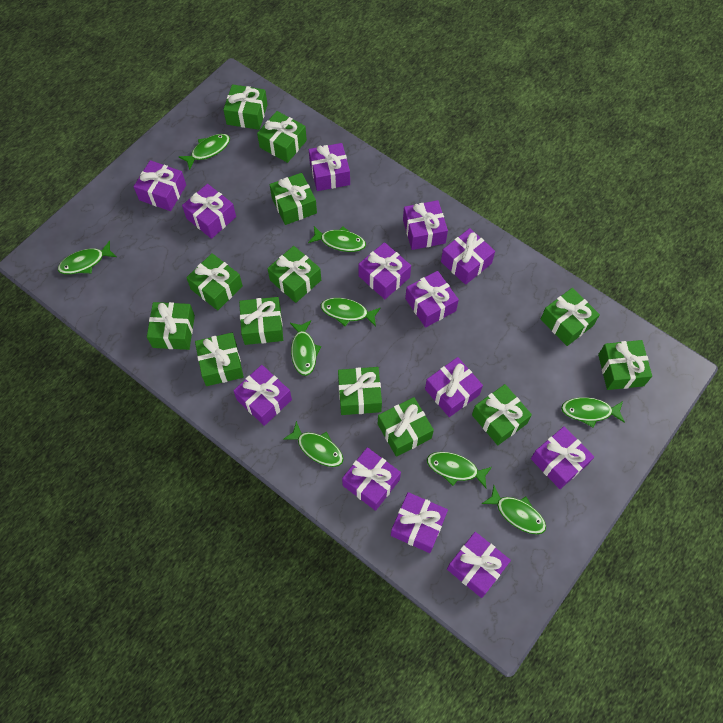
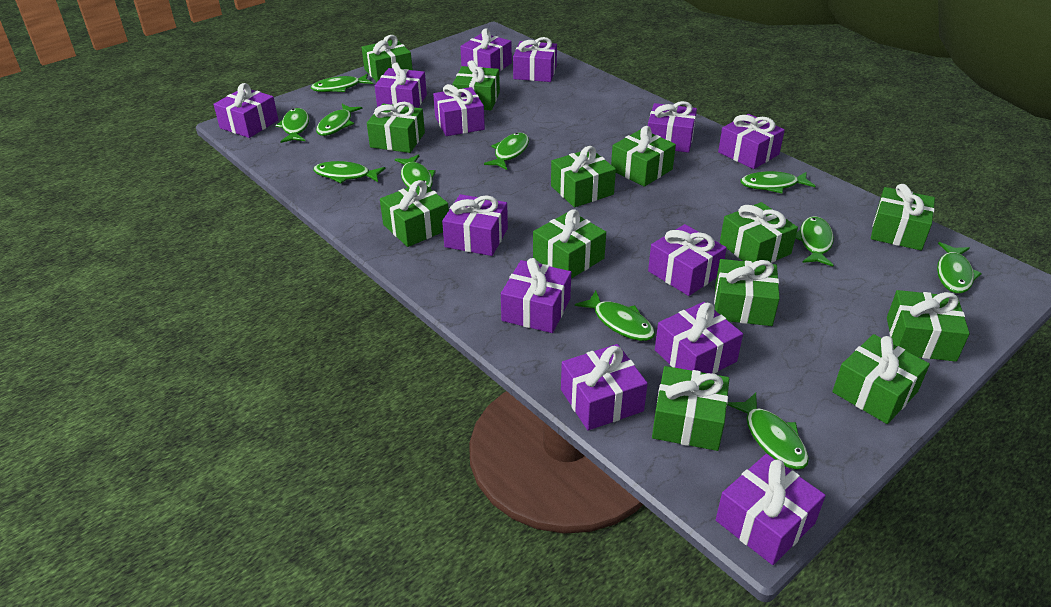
green fish: [58,241,117,274] [179,134,230,170] [283,421,344,467] [290,321,321,376] [308,226,366,252] [321,298,381,327] [427,452,492,488] [482,486,546,534] [561,397,625,428] = 9 -> [276,108,309,143] [311,74,373,92] [313,161,386,183] [316,104,362,136] [395,154,436,189] [484,133,529,170] [575,291,655,341] [727,393,809,469] [741,171,815,193] [795,216,834,267] [937,242,982,293] = 11

